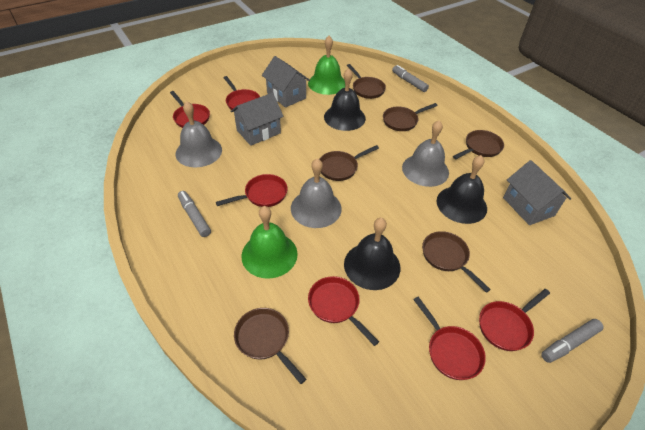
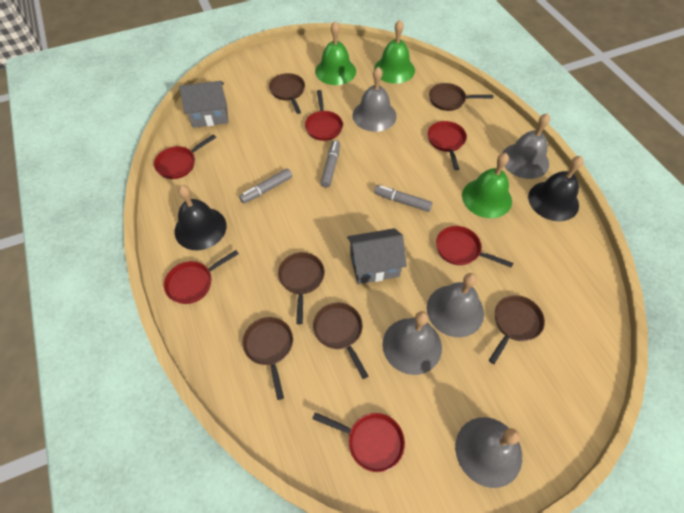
black bell: [324,68,366,131] [344,218,400,290] [437,155,487,224] = 3 -> [175,185,227,250] [528,156,583,221] = 2
green bell: [241,206,298,279] [308,36,345,95] = 2 -> [315,22,356,85] [374,20,415,84] [462,153,512,218] = 3
grey bell: [176,101,222,167] [291,158,342,228] [402,120,449,187] = 3 -> [353,67,397,132] [382,311,442,375] [427,273,484,337] [455,417,522,488] [503,113,550,179] = 5
grey house: [230,93,284,146] [262,56,310,108] [503,160,571,225] = 3 -> [179,81,229,128] [347,228,407,284] = 2

